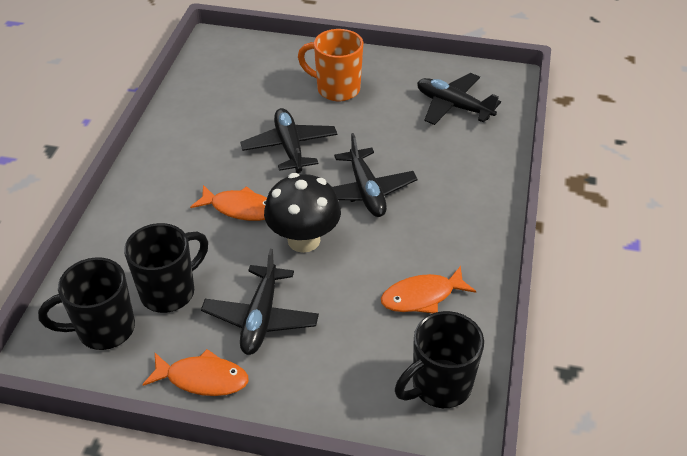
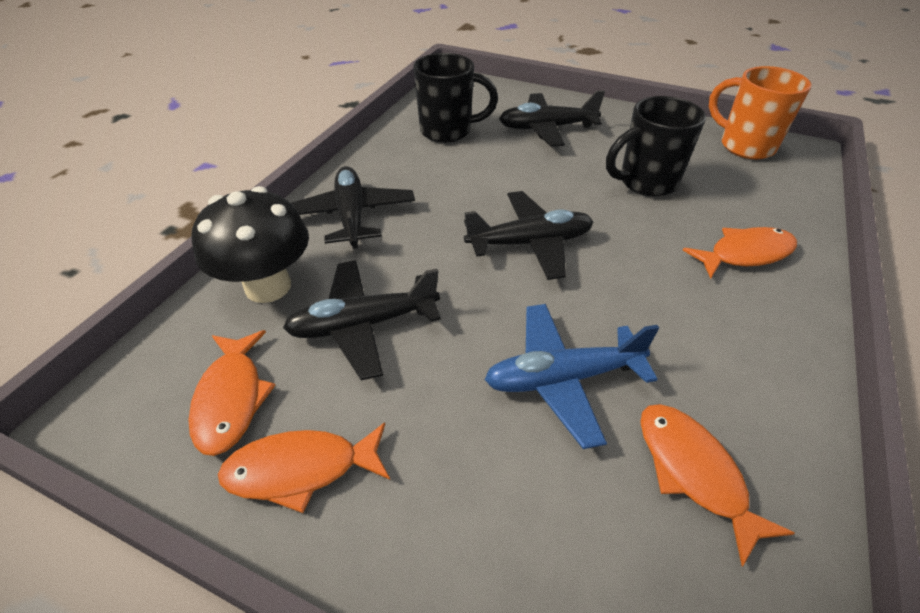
black mug: [38,257,135,350] [124,223,208,313] [395,311,484,408] = 3 -> [413,53,498,143] [606,96,706,197] = 2
blue plane: none = 0 -> [484,304,659,449] = 1
orange fish: [142,349,249,396] [190,185,267,221] [381,266,476,313] = 3 -> [188,330,276,456] [218,423,390,513] [640,404,795,566] [683,227,797,279] = 4

